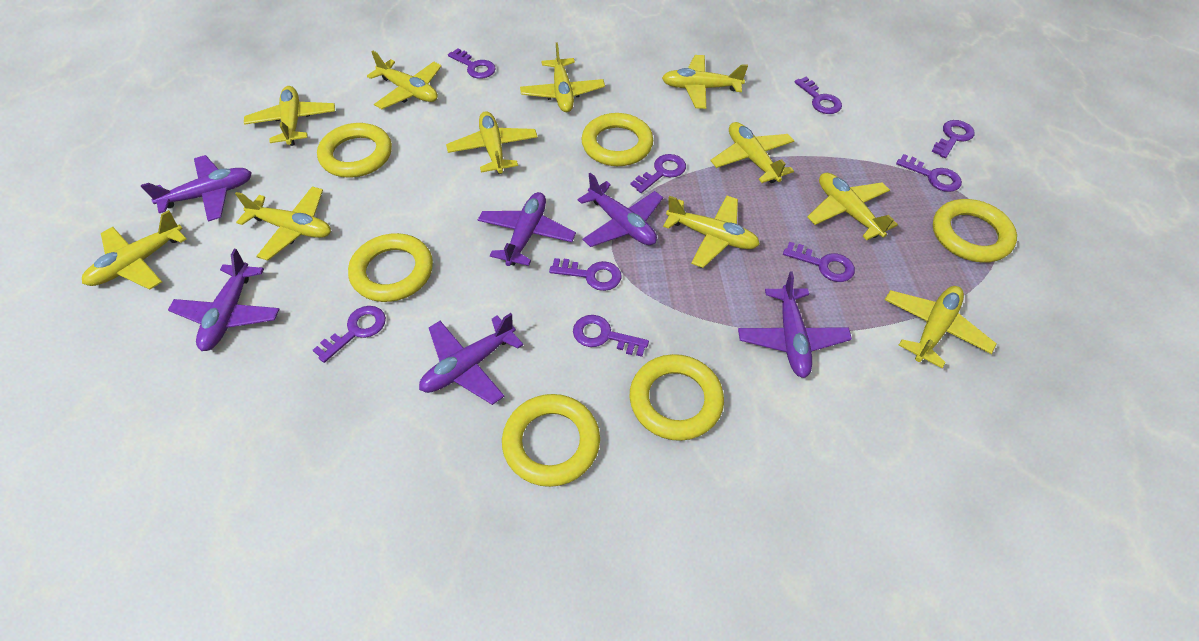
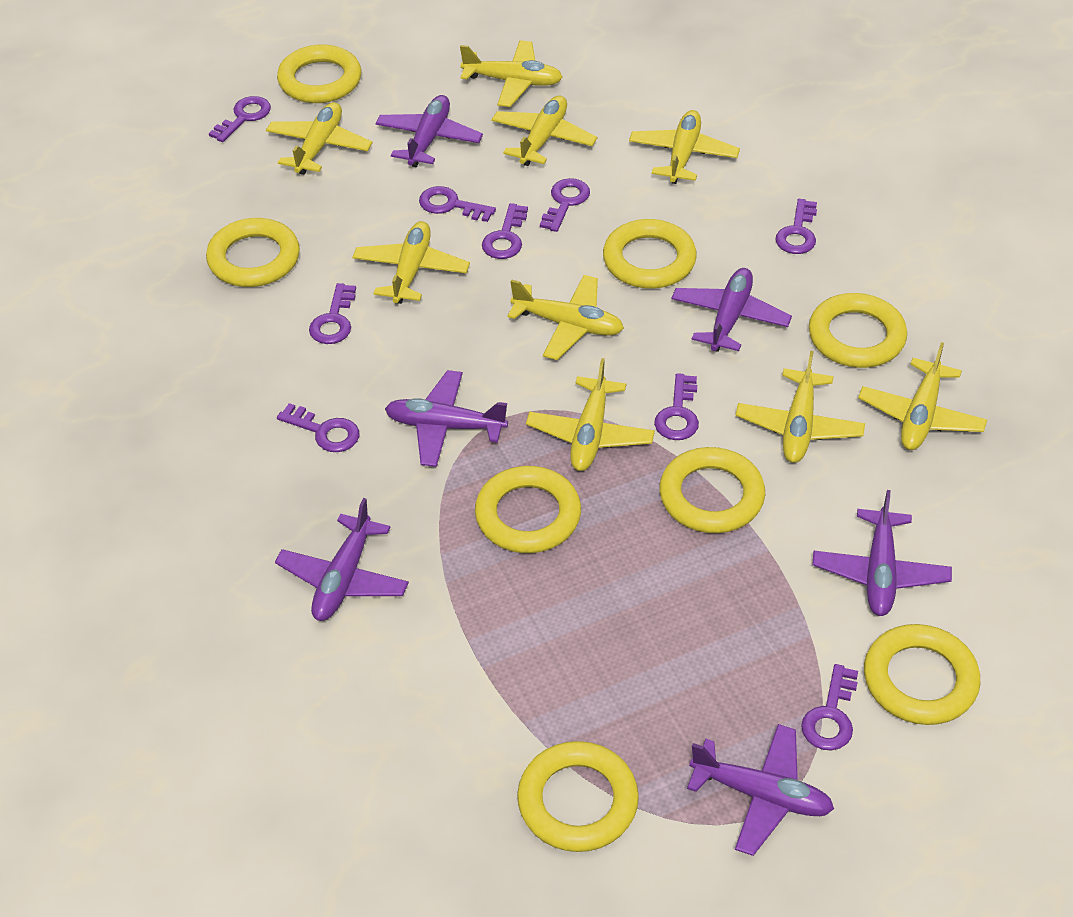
yellow plane: [82,210,187,290] [235,187,331,261] [244,86,335,146] [367,51,441,109] [446,111,538,174] [520,42,605,112] [662,55,748,109] [663,195,760,268] [711,122,794,183] [807,173,898,240] [885,286,997,368] = 11 -> [266,102,373,175] [353,221,470,304] [460,40,563,107] [491,96,597,166] [507,275,624,360] [526,358,655,471] [629,110,740,184] [735,351,865,463] [858,342,987,450] = 9
yellow ring: [317,123,392,178] [348,233,433,302] [502,394,600,487] [581,113,653,166] [629,354,724,441] [933,199,1017,263] = 6 -> [206,218,300,287] [277,44,361,103] [475,466,581,553] [517,741,639,852] [603,219,697,289] [659,447,765,533] [809,293,907,368] [864,624,981,725] = 8

